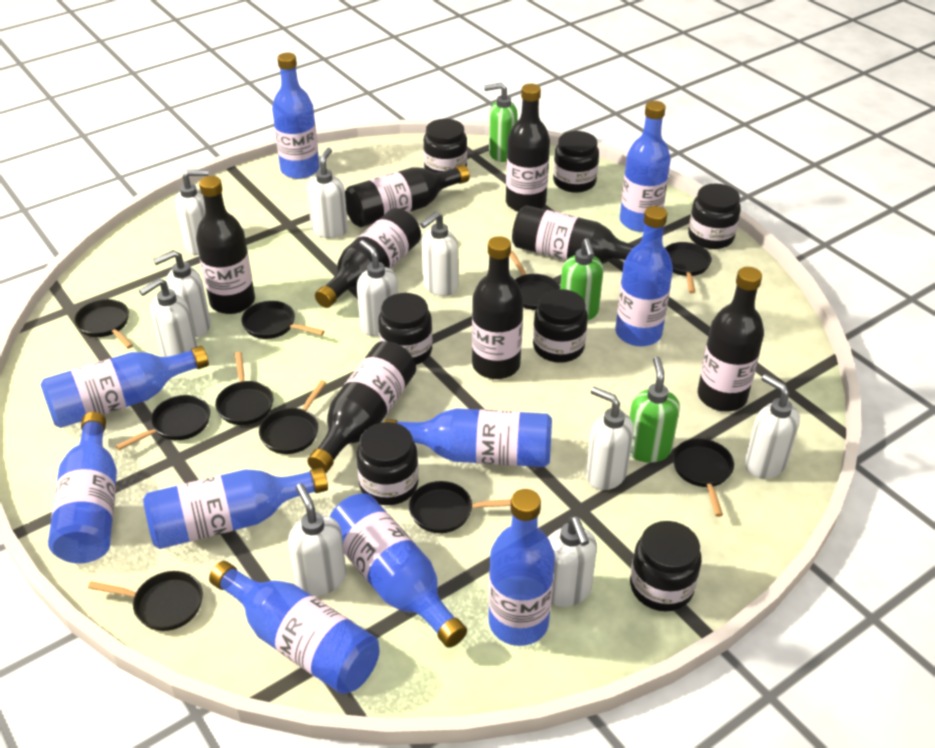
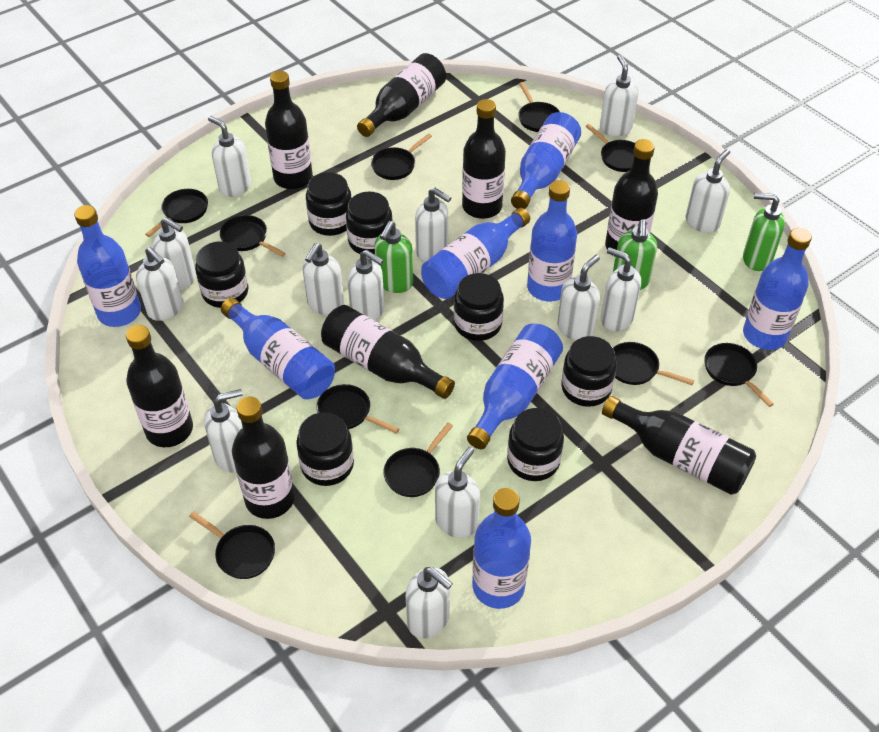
blue bottle: [40,346,209,428] [48,412,117,563] [143,467,328,549] [209,561,380,694] [272,53,319,179] [330,493,467,648] [384,408,552,467] [488,489,555,646] [616,206,673,346] [620,101,671,232] = 10 -> [74,205,141,327] [221,298,335,400] [421,208,530,299] [467,324,563,449] [472,488,531,609] [511,112,581,209] [527,180,577,302] [743,228,812,350] = 8
white soap dispenser: [139,278,198,357] [153,250,211,337] [175,170,208,255] [288,483,346,596] [307,148,348,238] [357,240,398,336] [420,212,459,296] [548,516,597,607] [586,387,634,490] [745,374,800,479] = 10 -> [136,247,183,321] [152,217,196,291] [204,389,243,472] [208,116,251,197] [302,243,344,315] [347,250,384,321] [406,567,453,638] [415,188,451,262] [435,447,480,538] [557,255,600,340] [600,55,639,136] [601,247,641,331] [686,149,730,233] = 13

